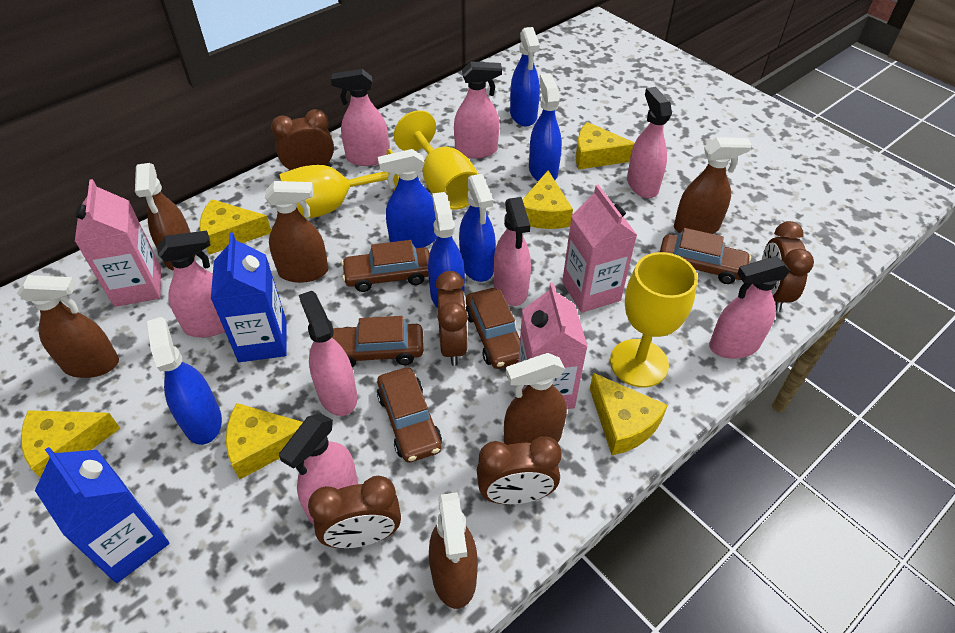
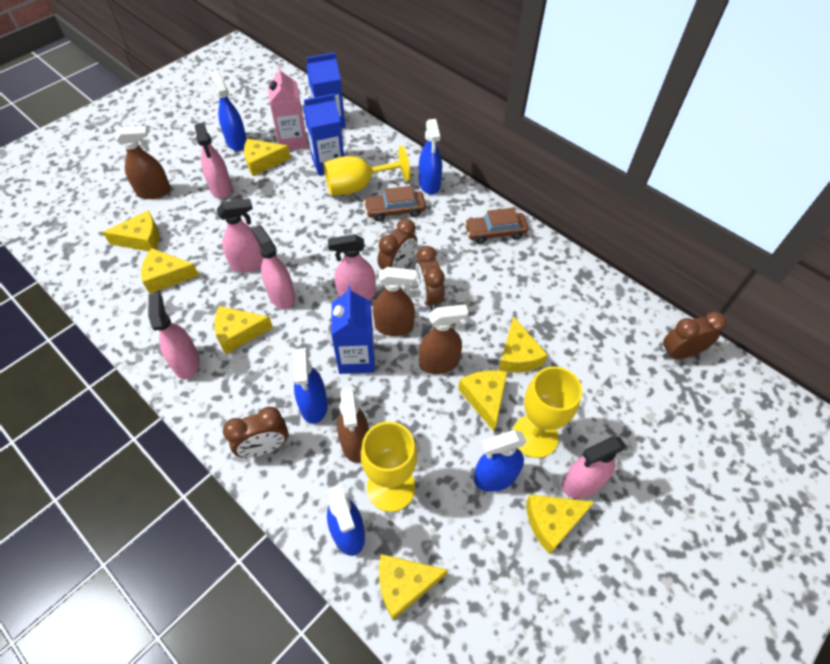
blue carton: [35,447,169,583] [211,233,287,362] = 2 -> [304,94,344,175] [306,53,345,129] [331,286,375,374] = 3
blue spray bottle: [147,317,222,445] [378,149,437,248] [428,192,465,308] [459,174,496,282] [510,27,540,126] [529,73,562,181] = 6 -> [209,71,247,151] [293,348,328,424] [327,484,365,556] [419,119,442,194] [474,430,526,492] = 5
brown car: [332,316,424,367] [341,240,430,292] [377,367,442,463] [466,288,520,369] [660,228,751,284] = 5 -> [364,186,426,222] [464,208,528,244] = 2
brown clock: [271,109,334,171] [308,476,401,548] [435,271,468,366] [477,436,562,505] [762,221,814,312] = 5 -> [223,407,288,458] [377,219,417,270] [416,246,445,311] [662,312,727,359] = 4
brown spray bottle: [17,275,119,378] [135,163,196,271] [265,181,329,283] [429,492,478,609] [504,353,567,445] [674,137,752,234] = 6 -> [115,126,171,199] [337,387,369,463] [373,267,416,336] [419,304,468,374] = 4
pink carton: [75,179,161,307] [518,282,588,409] [562,185,637,313] = 3 -> [268,66,308,151] = 1
pink spray bottle: [157,231,225,338] [279,413,358,524] [299,291,357,416] [331,69,389,166] [454,61,502,159] [494,197,531,306] [627,87,672,198] [709,256,790,359] = 8 -> [148,292,200,379] [195,122,232,199] [217,199,264,272] [251,225,295,309] [328,234,376,300] [562,436,627,499] = 6
yellow cheese: [21,410,120,478] [200,199,271,255] [226,403,303,480] [522,171,573,229] [576,122,635,170] [590,373,668,455] = 6 -> [102,210,159,251] [141,248,199,294] [214,306,273,355] [244,139,291,176] [379,554,448,620] [458,371,507,431] [498,316,548,373] [526,495,594,554] = 8

